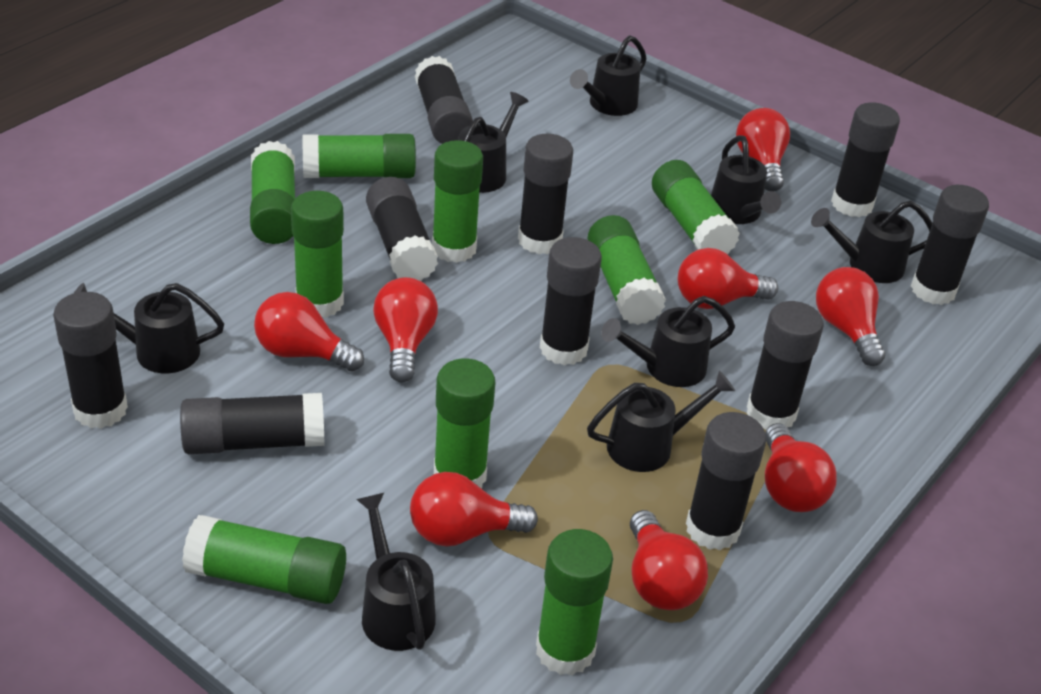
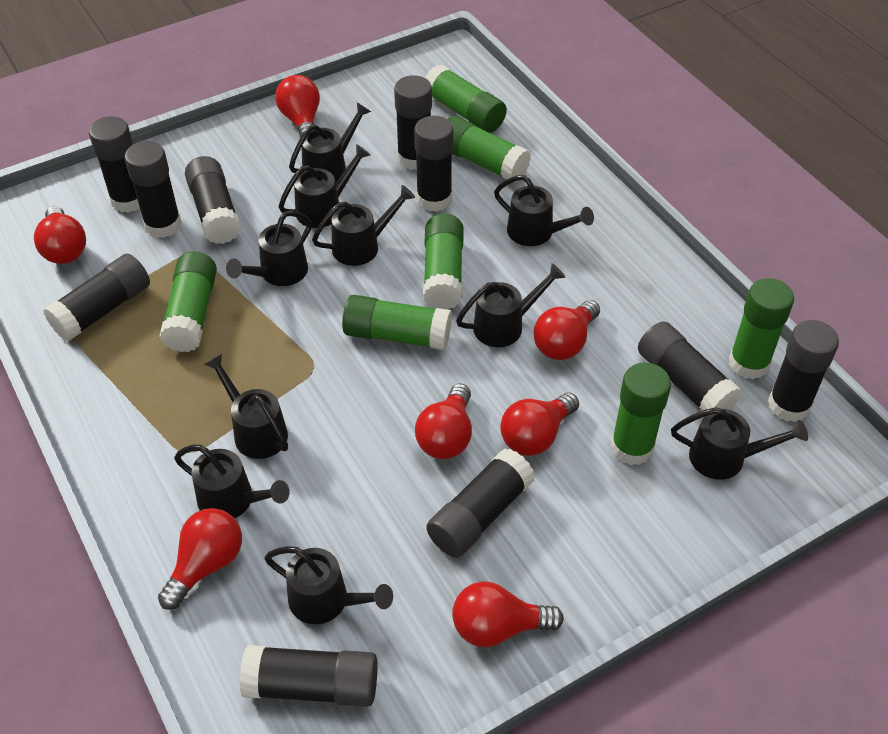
black watering can: [73,283,224,373] [356,493,436,651] [458,92,529,193] [570,35,647,116] [587,371,735,472] [601,296,735,387] [711,135,781,224] [811,201,932,283] = 8 -> [174,445,290,518] [204,354,288,459] [226,211,312,286] [264,546,393,624] [279,144,371,228] [289,102,371,183] [312,185,415,266] [456,263,566,347] [494,175,594,246] [671,407,808,480] = 10
green glue stick: [182,515,346,604] [250,141,295,244] [291,191,344,318] [302,134,416,178] [432,140,483,263] [434,359,495,488] [536,529,613,675] [587,215,666,325] [652,160,740,254] = 9 -> [159,252,217,352] [342,295,452,350] [423,214,464,310] [425,64,507,133] [447,116,531,183] [611,363,671,465] [729,278,794,380] = 7
red light bulb: [254,292,364,371] [373,277,438,383] [410,472,538,547] [630,510,708,610] [678,248,778,309] [736,108,790,191] [765,423,837,512] [816,267,885,366] = 8 -> [34,206,86,264] [158,508,242,610] [275,75,320,138] [415,383,472,459] [452,582,564,647] [500,393,579,456] [534,300,600,360] = 7

